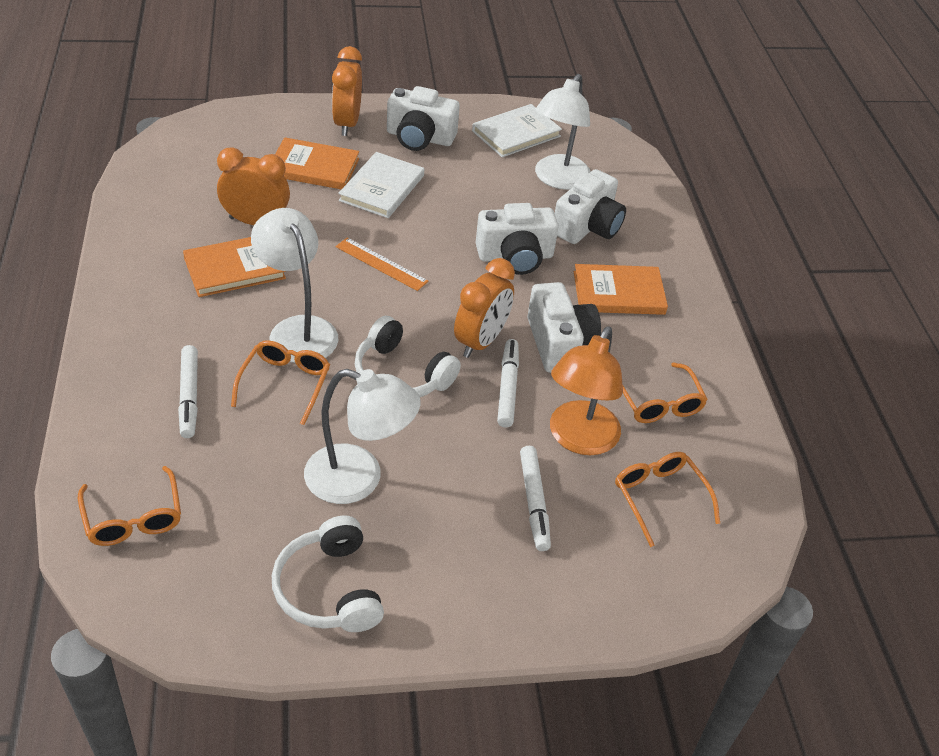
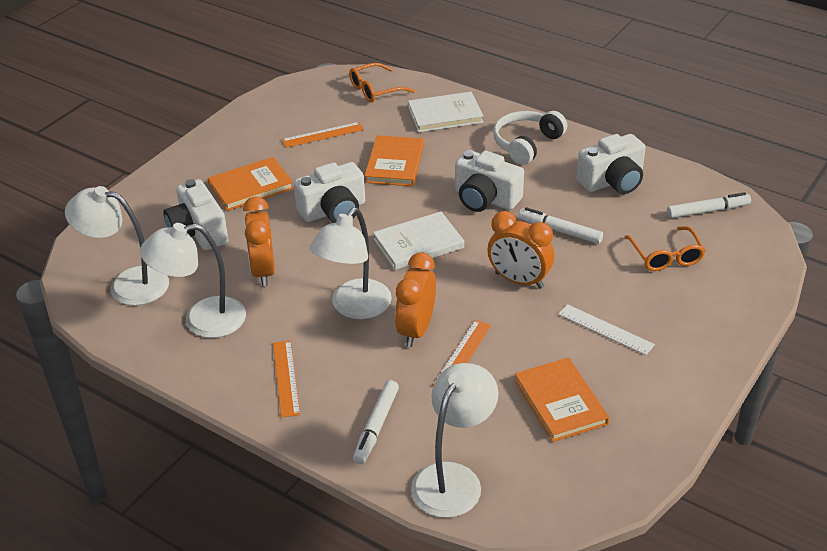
orange glasses: [78,466,181,546] [231,340,330,425] [615,452,720,547] [622,363,708,423] = 4 -> [349,63,415,103] [625,226,706,271] = 2
orange lamp: [550,326,623,455] = 1 -> none = 0
orange ruler: [336,238,428,291] = 1 -> [273,341,300,418] [282,122,364,148] [433,320,491,386] = 3
white headphones: [272,515,384,632] [355,316,461,397] = 2 -> [493,111,567,165] = 1
white lamp: [251,208,338,363] [304,369,421,504] [535,74,591,190] = 3 -> [65,186,169,306] [140,223,246,338] [310,208,392,319] [411,363,498,518] = 4
white ruler: none = 0 -> [558,304,655,355] = 1

